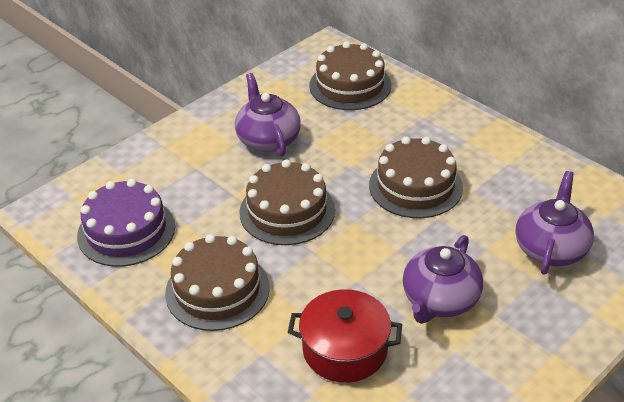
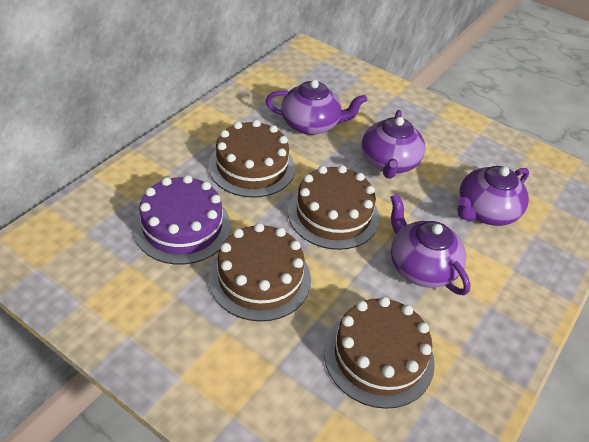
purple teapot: [235,73,301,156] [403,235,483,324] [516,171,594,275] = 3 -> [266,80,367,135] [362,110,425,179] [391,194,471,295] [458,166,529,226] = 4
red pot: [288,289,402,383] = 1 -> none = 0

